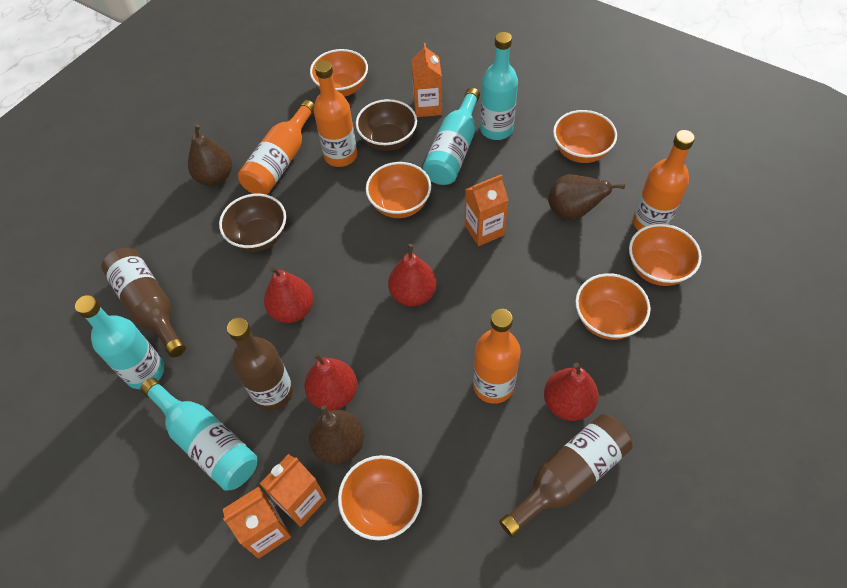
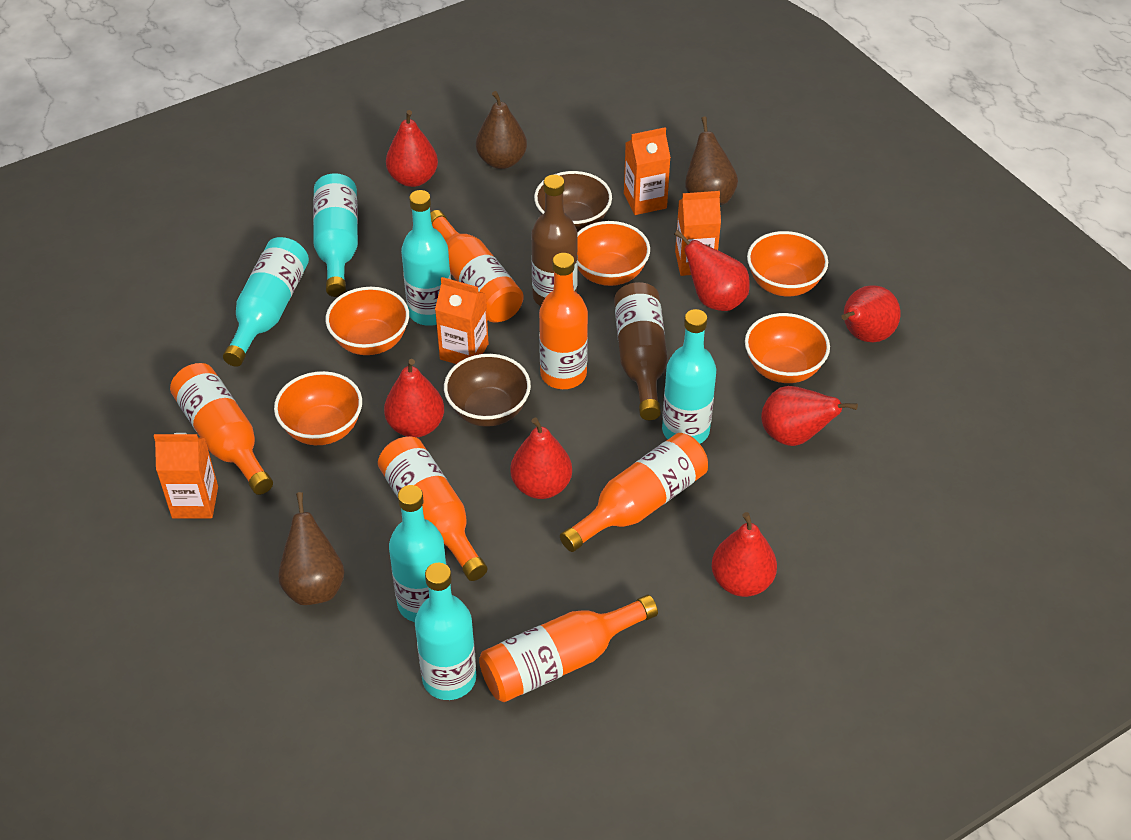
brown bottle: [101,248,186,358] [227,318,293,411] [499,414,633,537] = 3 -> [531,175,578,306] [614,282,667,420] = 2
orange bottle: [238,100,314,195] [314,60,357,167] [473,309,521,404] [633,130,695,231] = 4 -> [170,363,273,495] [378,436,488,581] [430,210,524,323] [479,595,658,702] [539,253,588,389] [560,433,708,552] = 6
orange bowl: [310,49,368,97] [338,455,422,540] [366,162,431,218] [553,110,617,163] [575,273,651,340] [629,224,702,286] = 6 -> [274,371,362,445] [326,287,409,355] [577,221,650,286] [745,313,830,383] [747,231,828,296] = 5
red pear: [264,267,313,323] [304,352,357,411] [388,244,437,307] [544,363,599,421] = 4 -> [384,359,444,438] [386,110,438,187] [510,418,572,499] [674,230,750,311] [712,512,777,597] [761,386,858,446] [841,285,900,342] = 7
turquoise bottle: [75,295,164,389] [140,378,257,491] [423,88,480,185] [480,32,518,140] = 4 -> [223,237,309,367] [313,173,358,297] [389,485,447,622] [401,190,451,326] [415,563,476,700] [662,309,716,444] = 6

